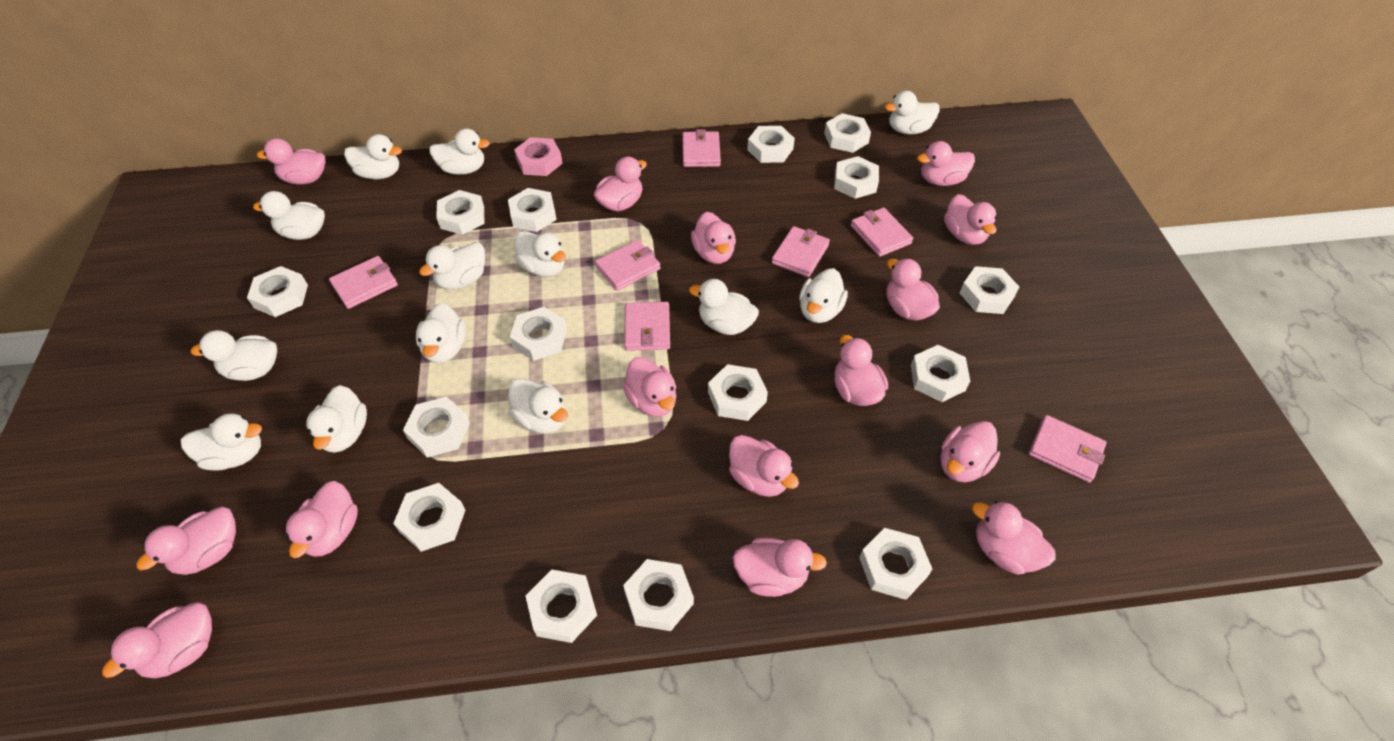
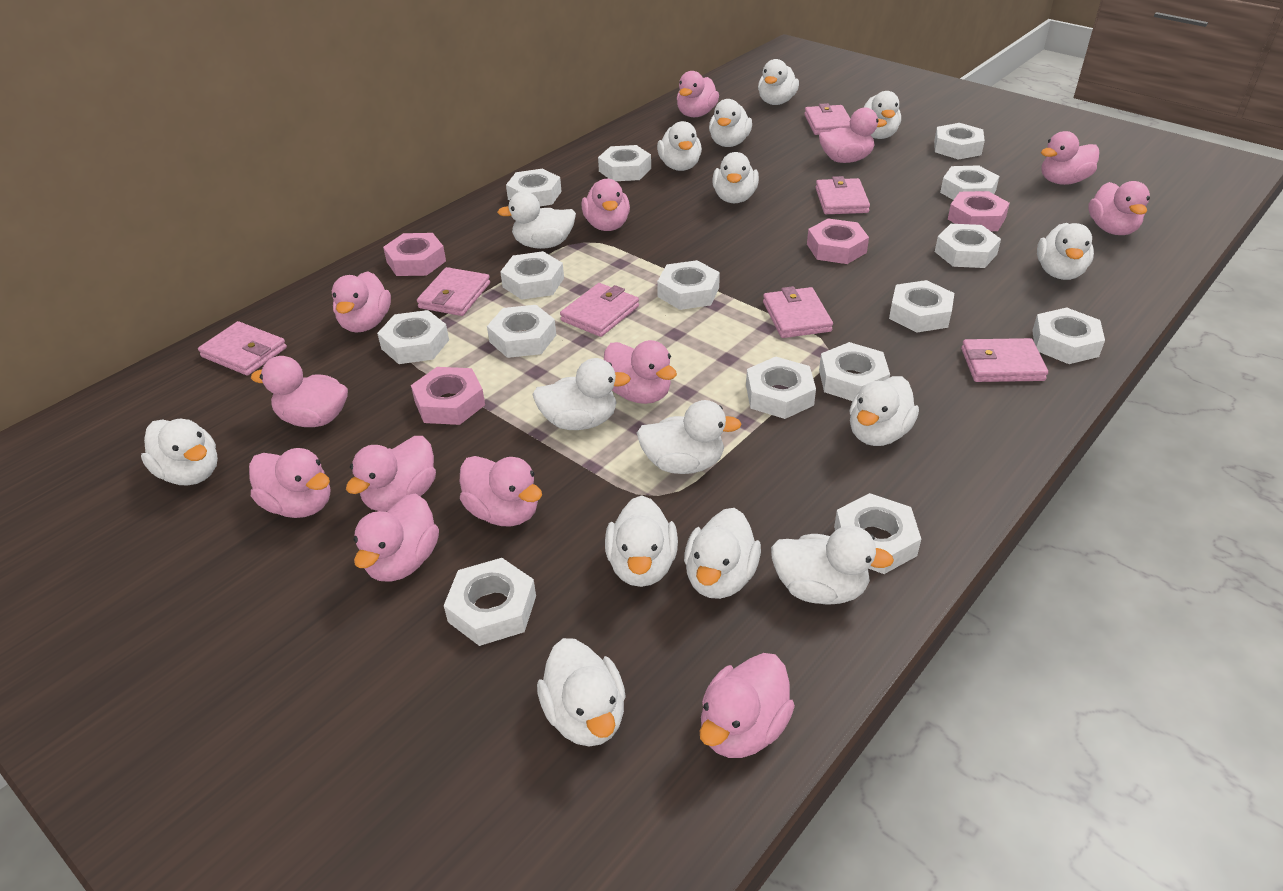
pink duck: [102,602,212,678] [136,507,236,575] [257,138,326,184] [286,481,358,558] [594,157,647,211] [623,357,676,417] [691,212,736,264] [729,435,799,497] [733,537,827,597] [834,335,888,406] [886,258,940,321] [917,141,975,186] [940,421,1000,482] [944,194,997,245] [972,501,1056,575] = 15 -> [249,448,330,518] [251,356,348,427] [332,271,391,333] [346,436,436,512] [353,493,439,582] [460,456,542,527] [581,179,630,231] [604,340,677,404] [677,71,719,117] [700,653,795,758] [819,108,887,163] [1041,131,1099,185] [1088,181,1150,235] = 13
pink nut: [514,137,563,176] = 1 -> [383,233,446,276] [411,367,485,425] [807,218,869,264] [948,191,1010,231] = 4
white duck: [181,413,262,471] [191,330,277,381] [253,191,325,240] [306,385,367,453] [344,134,402,179] [416,303,466,363] [419,242,485,290] [429,128,490,175] [508,378,568,434] [514,231,566,277] [689,279,759,335] [799,268,848,323] [884,91,940,134] = 13 -> [141,419,218,485] [497,191,576,249] [532,358,631,430] [537,638,626,747] [605,495,678,587] [637,400,742,474] [657,121,702,171] [684,508,761,599] [709,99,752,147] [713,152,759,203] [758,59,799,105] [771,526,894,605] [849,376,919,446] [863,91,901,139] [1037,223,1094,280] = 15

